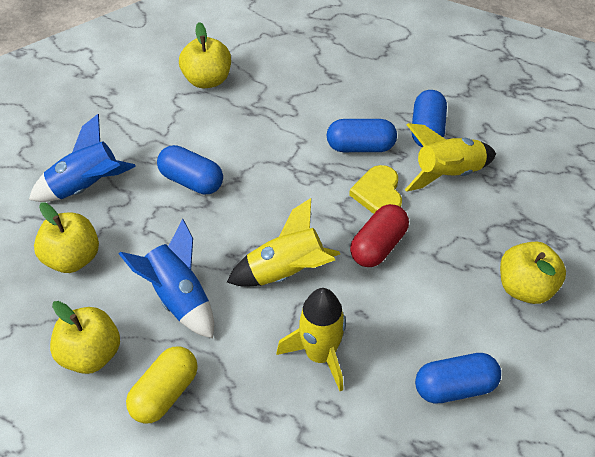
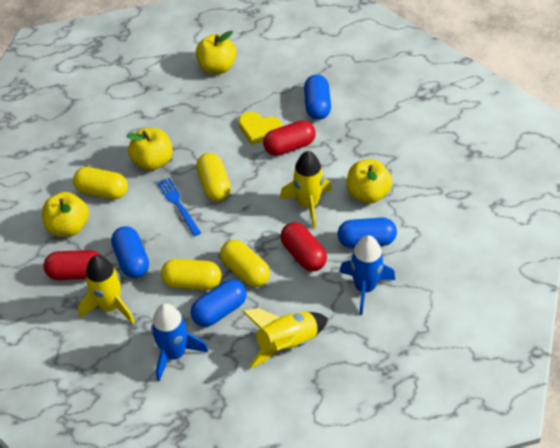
blue fork: none = 0 -> [157,178,201,236] = 1
red capsule: [350,204,409,267] = 1 -> [43,250,100,280] [263,120,316,156] [280,222,327,271] = 3
yellow capsule: [126,346,198,424] = 1 -> [73,167,128,199] [161,259,221,290] [196,153,231,201] [220,240,270,287] = 4

